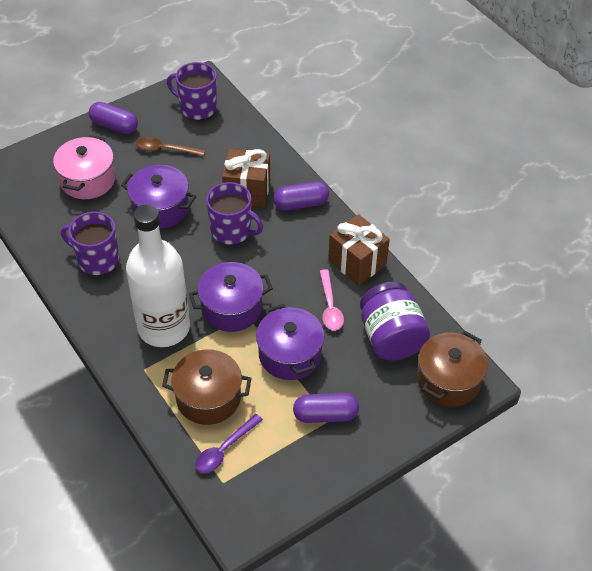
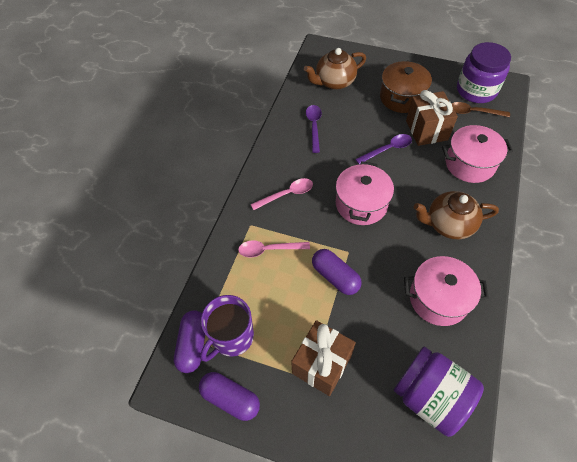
brown pot: [162,349,252,425] [417,331,488,407] = 2 -> [380,60,432,113] = 1
brown teapot: none = 0 -> [304,48,366,90] [414,191,499,239] = 2
pink pot: [53,135,115,199] = 1 -> [336,161,394,225] [404,256,489,326] [442,125,513,183] = 3
pink spoon: [320,269,344,331] = 1 -> [238,241,310,257] [250,178,313,210] = 2
purple jar: [360,281,430,361] = 1 -> [393,347,484,437] [457,42,511,103] = 2
purple mug: [61,212,119,275] [167,62,217,120] [206,182,263,245] = 3 -> [200,295,254,362] = 1
purple pot: [121,165,196,229] [189,262,273,332] [256,304,324,380] = 3 -> none = 0
purple spoon: [195,414,263,473] = 1 -> [306,105,322,153] [355,134,412,164] = 2
white bottle: [126,205,190,347] = 1 -> none = 0

